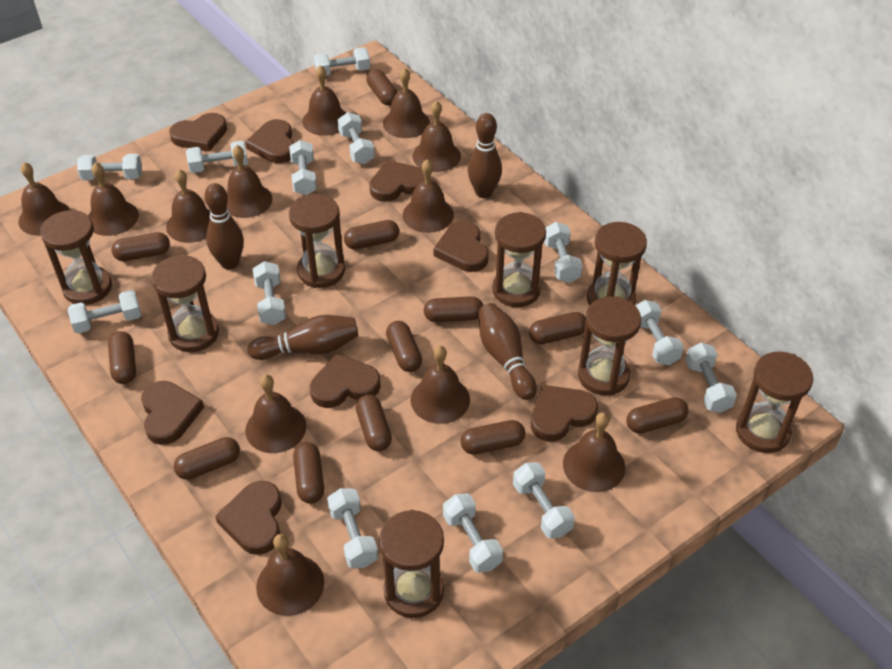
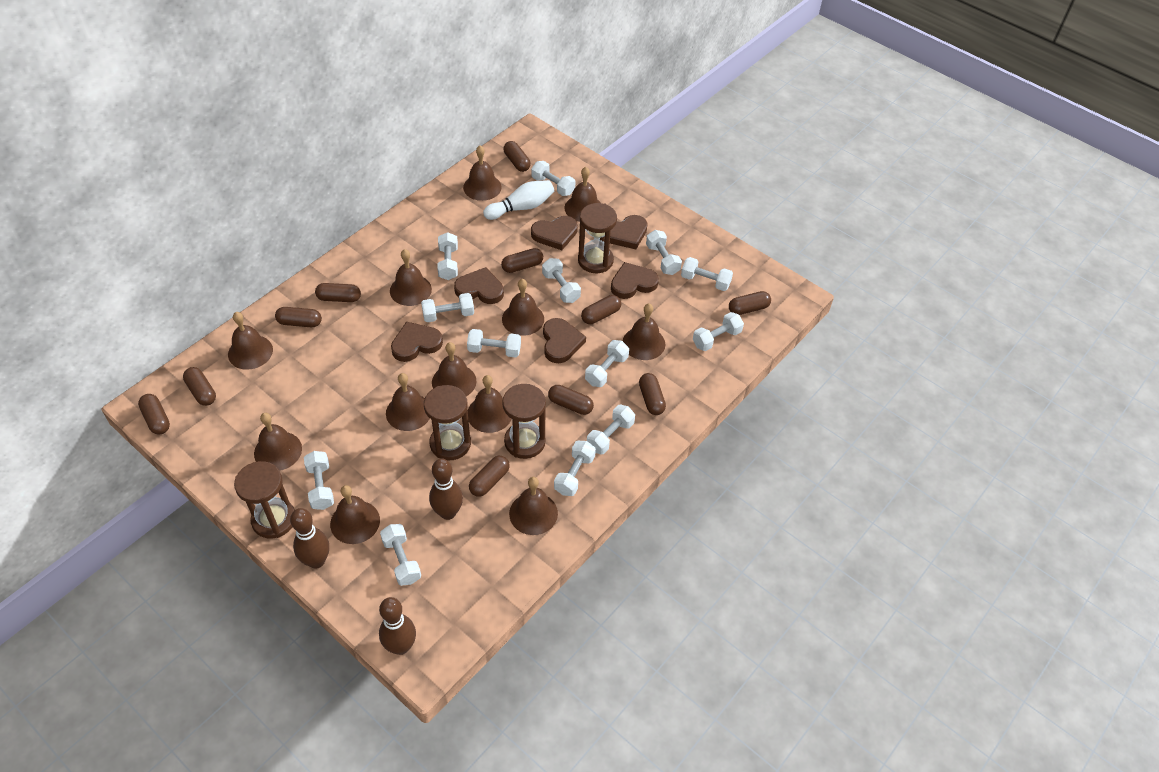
brown bowling pin: [204,183,244,270] [248,315,359,360] [468,113,502,198] [479,303,537,400] = 4 -> [290,508,329,569] [379,597,416,655] [429,459,463,520] = 3
brown capsule: [108,331,136,384] [111,232,170,261] [174,437,240,480] [293,442,324,504] [344,220,399,250] [356,395,392,451] [367,69,398,106] [386,321,422,372] [424,296,483,322] [460,420,525,455] [529,312,586,344] [626,397,688,434] = 12 -> [138,394,170,434] [183,367,216,406] [275,307,322,327] [315,283,361,302] [469,456,510,497] [501,248,543,273] [503,141,531,172] [548,385,594,415] [581,295,621,324] [639,373,666,415] [729,291,771,315] = 11
brown heart: [141,381,204,445] [169,113,227,152] [215,481,282,555] [245,119,294,163] [310,353,381,408] [369,160,425,202] [433,221,489,272] [531,385,598,442] = 8 -> [391,322,443,362] [454,267,504,304] [531,216,578,250] [543,318,586,363] [610,215,648,249] [611,262,659,299] = 6
brown hourglass: [40,210,112,305] [151,255,219,352] [289,194,345,288] [379,510,444,618] [492,212,546,307] [578,296,641,395] [587,222,647,305] [736,351,813,453] = 8 -> [234,461,294,539] [424,385,471,460] [502,384,546,459] [578,203,617,273] = 4
white bowling pin: none = 0 -> [483,180,554,220] = 1

